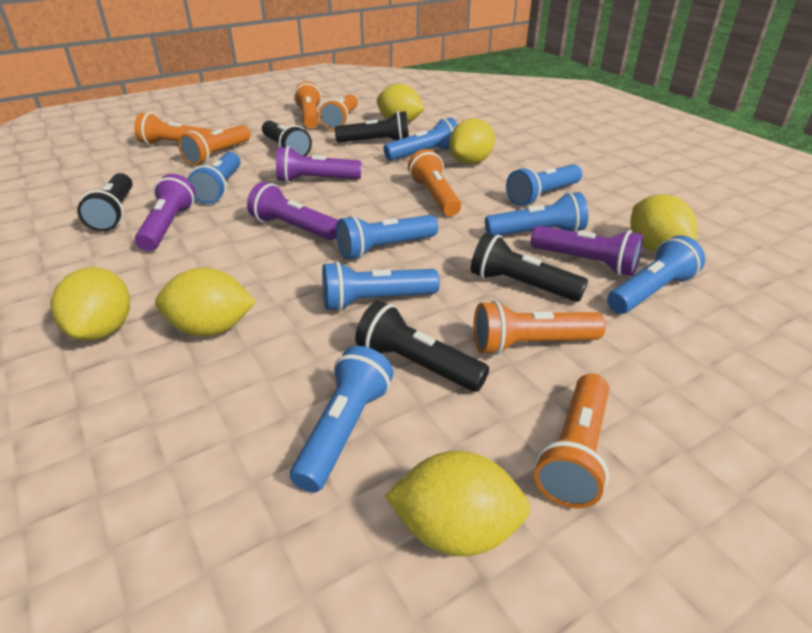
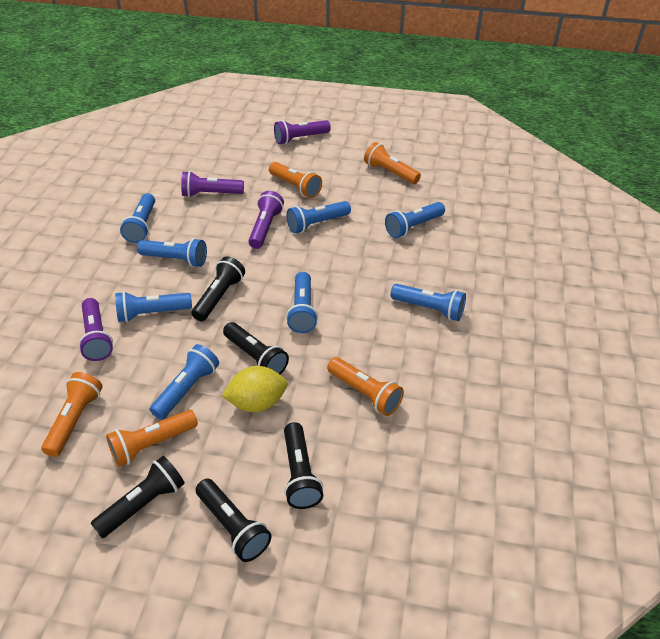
orange flashlight: [134,112,213,145] [178,125,251,166] [294,82,321,129] [319,94,358,130] [408,149,461,216] [474,300,606,355] [534,374,609,508] = 7 -> [41,372,103,457] [106,410,198,467] [269,162,322,198] [327,357,404,416] [364,142,421,184] = 5
yellow lemon: [51,267,130,341] [155,267,256,336] [377,84,425,123] [385,451,531,556] [449,118,495,164] [630,194,697,252] = 6 -> [222,366,288,412] = 1

